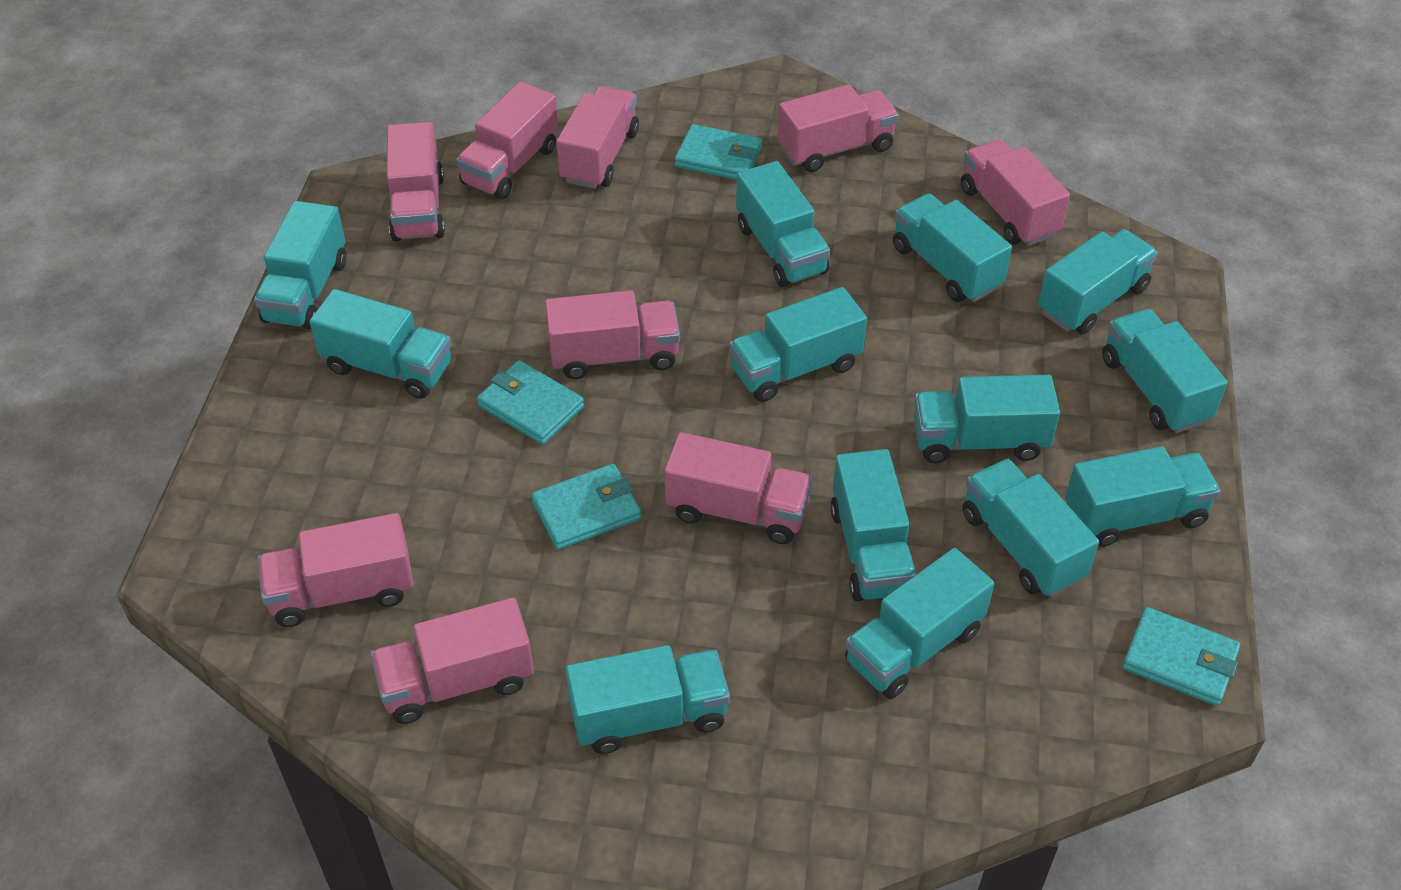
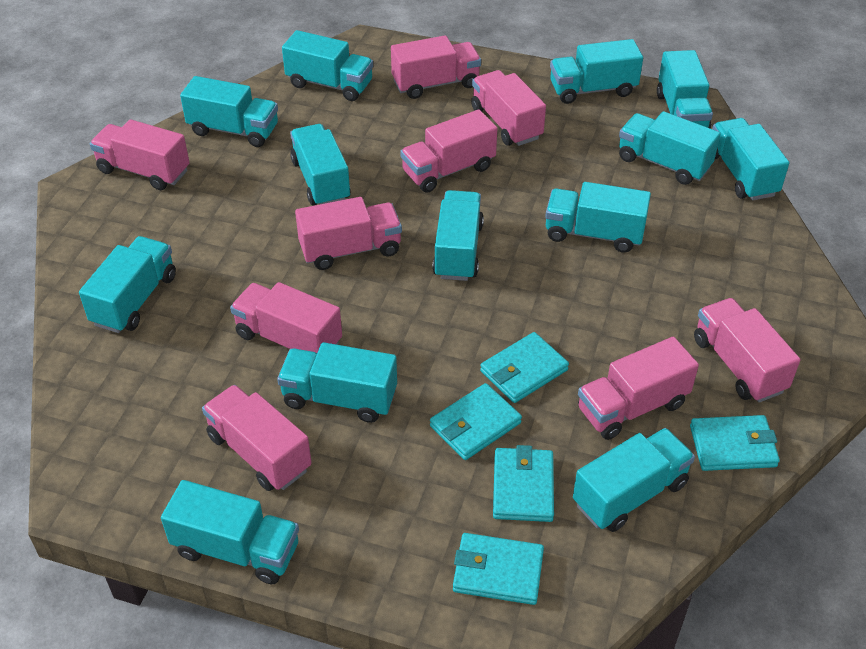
turquoise wallet: [477,360,584,445] [531,464,641,550] [675,124,762,180] [1122,607,1240,706] = 4 -> [430,383,522,460] [453,533,544,605] [480,332,569,403] [493,445,554,522] [690,415,780,471] = 5

